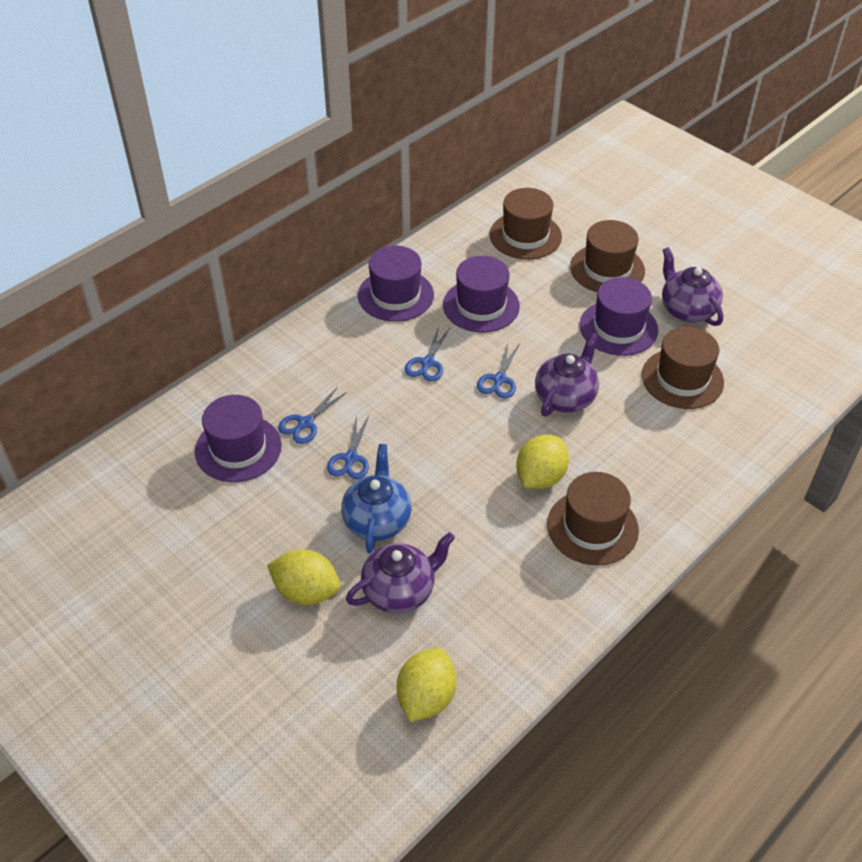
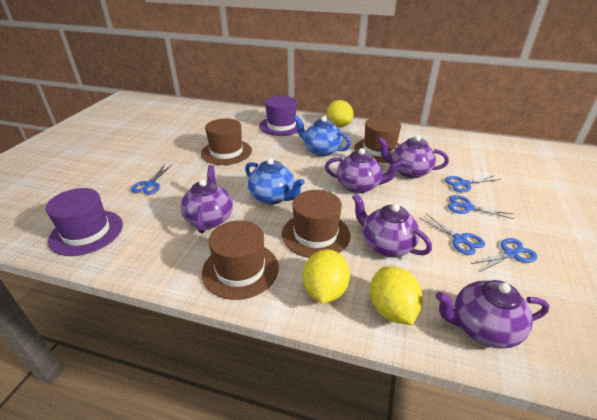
blue scissors: [278,387,347,444] [327,414,369,479] [405,326,450,381] [477,343,520,398] = 4 -> [131,164,172,195] [420,213,485,255] [445,176,500,192] [448,195,514,219] [471,238,537,272] = 5
blue teapot: [341,444,411,553] = 1 -> [245,158,305,205] [294,115,351,156] = 2
purple hat: [195,395,282,482] [358,246,434,322] [443,256,520,332] [580,277,658,356] = 4 -> [46,188,123,256] [259,96,304,136] = 2
purple teapot: [346,532,455,613] [535,332,599,416] [662,247,723,326] = 3 -> [180,165,233,233] [325,148,403,193] [352,194,432,257] [377,135,449,178] [436,280,550,349] = 5

